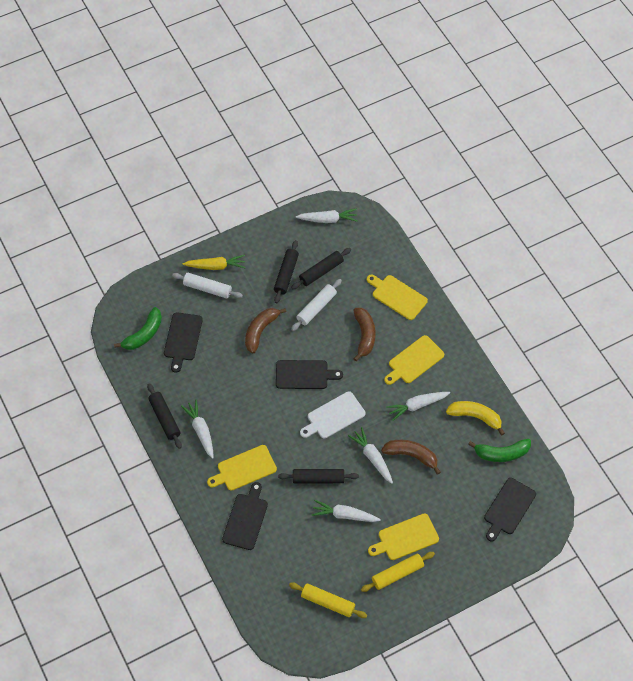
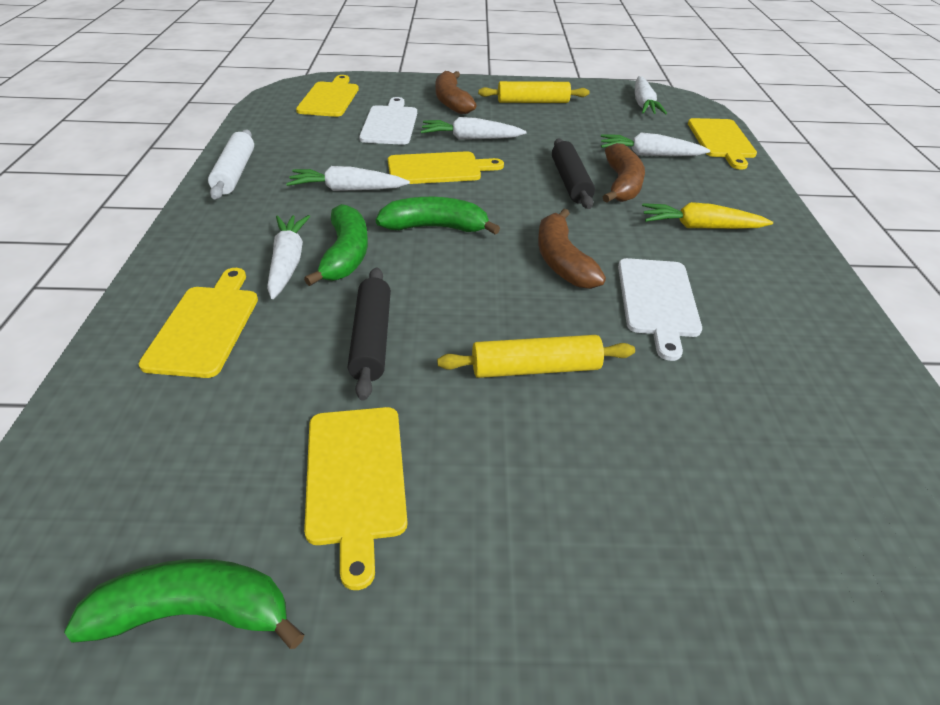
black cutting board: [164,312,203,373] [222,482,268,550] [276,360,343,389] [484,478,536,541] = 4 -> none = 0
black rolling pin: [147,383,182,449] [274,240,299,303] [278,469,359,483] [291,248,351,289] = 4 -> [348,267,391,401] [552,139,595,209] = 2
green banana: [114,307,162,350] [468,439,531,462] = 2 -> [64,559,304,649] [304,204,368,286] [376,197,500,235] = 3
white cutting board: [300,391,365,439] = 1 -> [359,97,417,145] [618,258,702,361] = 2
white rolling pin: [172,273,243,299] [291,279,342,331] = 2 -> [208,129,254,199] = 1
yellow banana: [446,401,505,436] = 1 -> none = 0
yellow cutting board: [207,445,277,491] [367,274,428,320] [368,513,439,560] [384,335,444,385] = 4 -> [139,268,258,378] [296,75,359,117] [304,407,407,590] [388,151,504,184] [688,118,757,170] = 5

